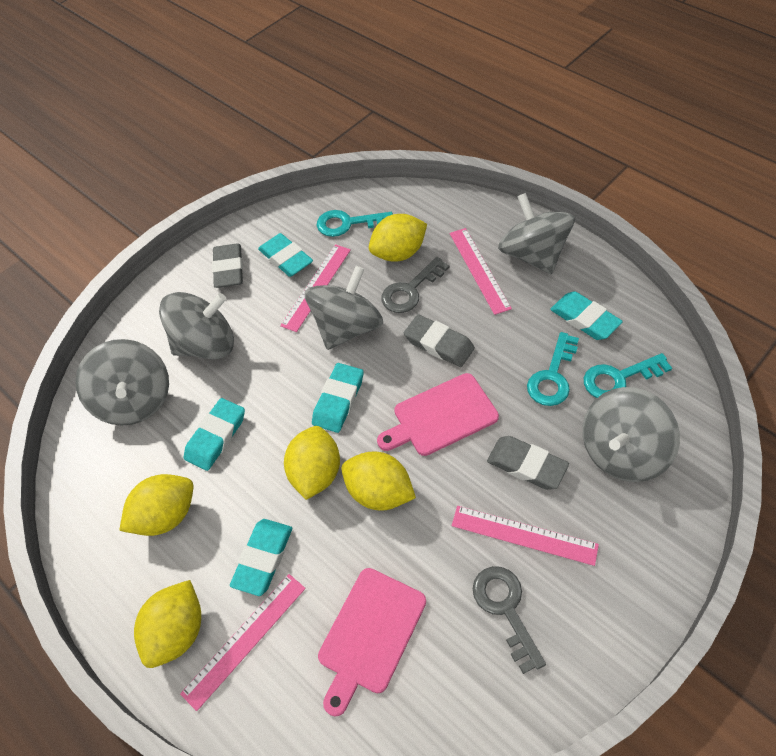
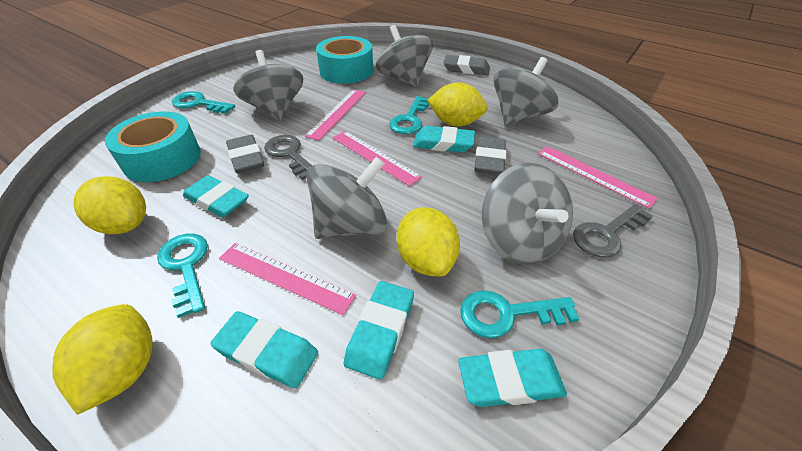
pink cutting board: [318,568,426,717] [377,373,499,456] = 2 -> none = 0
turquoise key: [317,210,393,237] [527,332,579,406] [584,353,672,398] = 3 -> [157,233,208,318] [172,91,235,114] [389,96,429,134] [460,290,579,338] = 4
turquoise tape: none = 0 -> [105,112,201,182] [316,36,373,84] = 2
yellow lemon: [119,474,193,536] [134,580,201,668] [284,426,340,500] [341,451,416,511] [369,214,427,262] = 5 -> [52,304,153,415] [74,176,146,234] [397,207,460,276] [427,82,487,126] = 4

